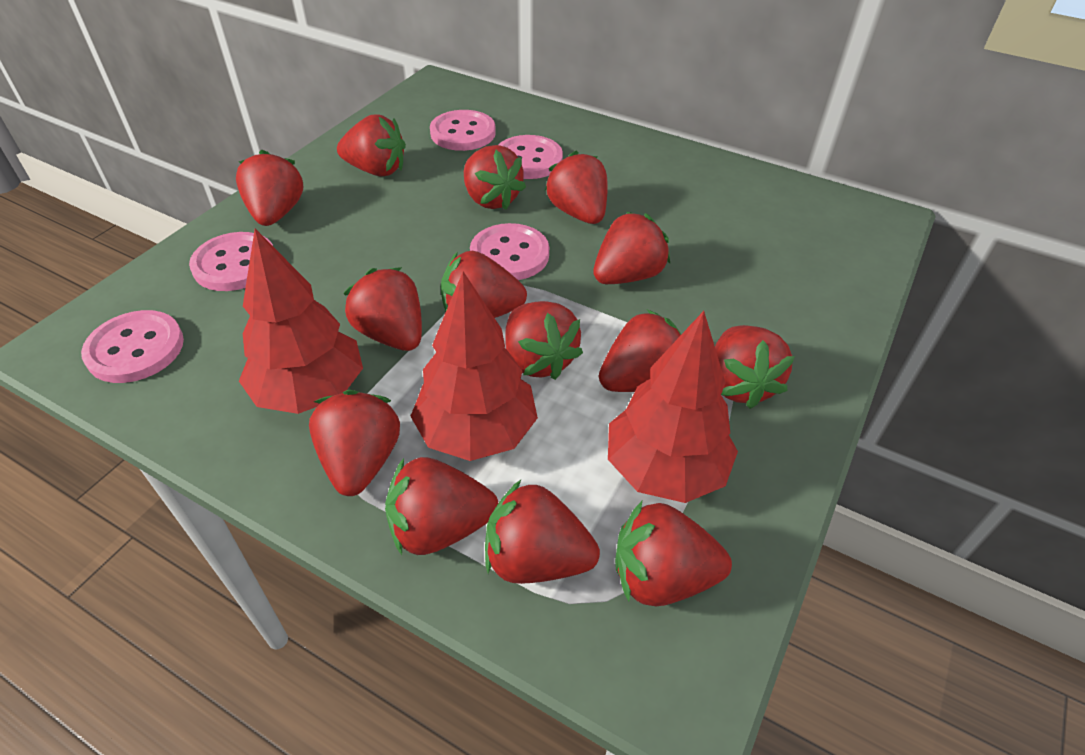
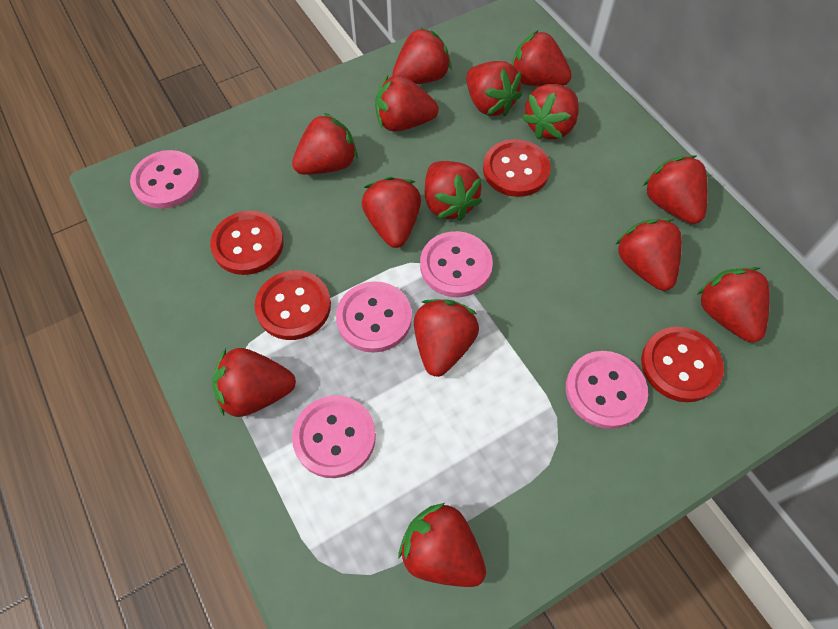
red button: none = 0 -> [210,211,284,275] [254,270,331,340] [483,139,551,197] [641,327,724,402] = 4
red tree: [239,229,363,414] [410,272,538,461] [608,311,738,503] = 3 -> none = 0

